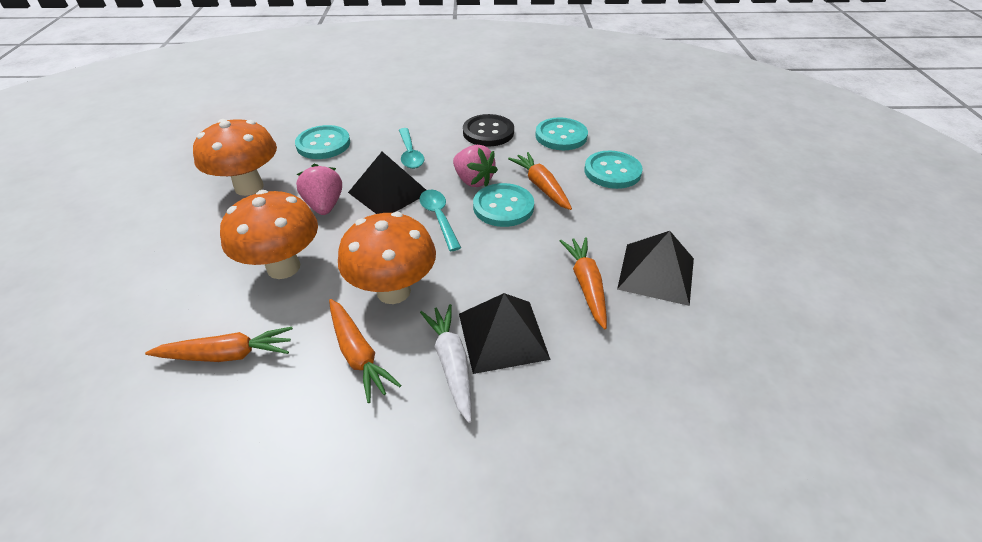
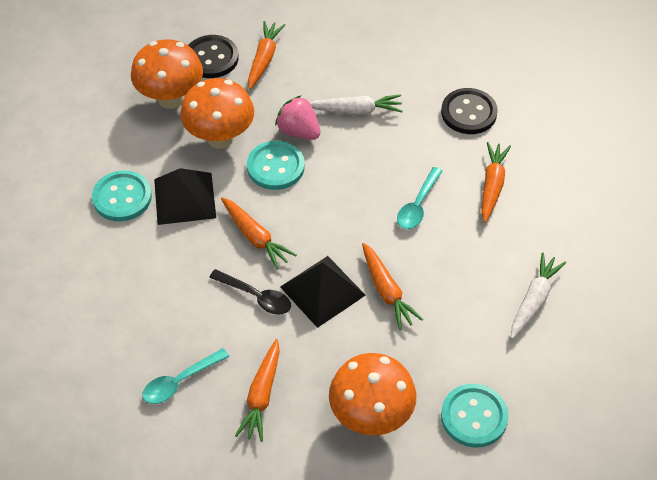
black button: [463,114,514,147] = 1 -> [188,35,239,78] [441,88,498,134] = 2
black pyramid: [348,152,426,214] [459,293,551,374] [617,231,694,306] = 3 -> [154,168,216,225] [280,256,366,328] = 2
black spoon: none = 0 -> [209,269,291,315] = 1
orange carrot: [145,327,293,362] [329,299,401,403] [508,152,572,210] [560,237,607,329] = 4 -> [221,197,296,269] [235,339,280,442] [248,21,285,89] [362,243,423,330] [481,142,511,223] = 5
pink strawberry: [296,164,342,215] [453,145,498,187] = 2 -> [275,95,321,140] = 1
turquoise button: [295,125,350,159] [473,183,534,227] [535,117,588,150] [584,151,643,189] = 4 -> [92,170,152,221] [247,141,305,190] [441,384,509,448] = 3
white carrot: [420,304,472,423] = 1 -> [310,94,403,115] [511,252,566,339] = 2

